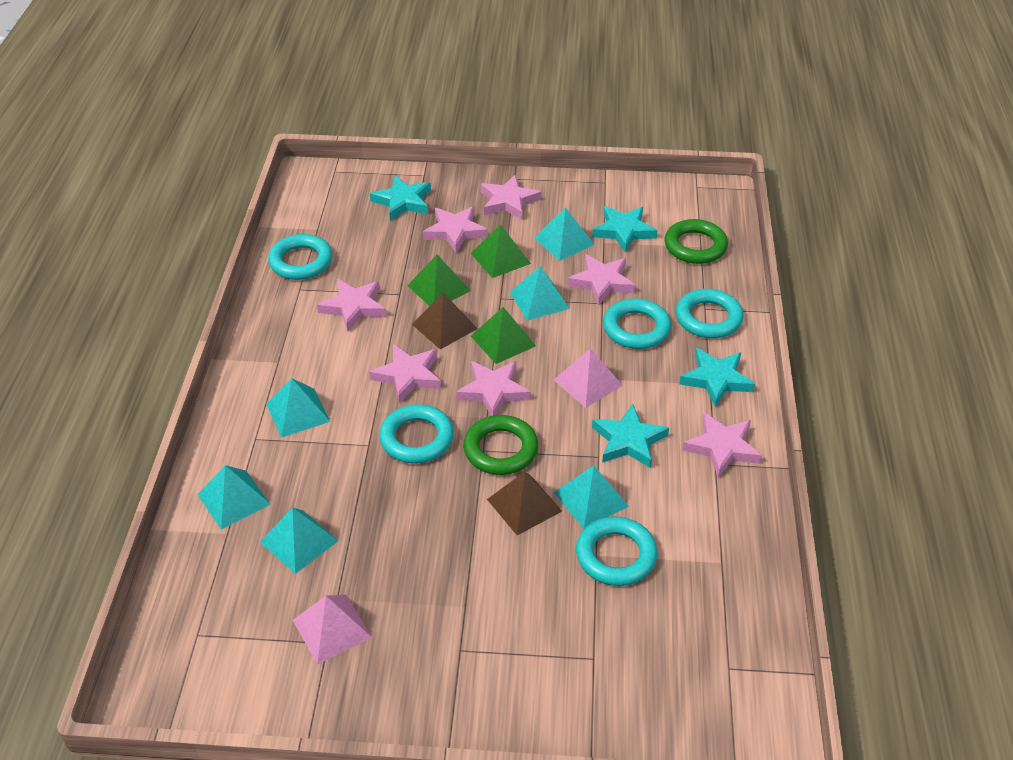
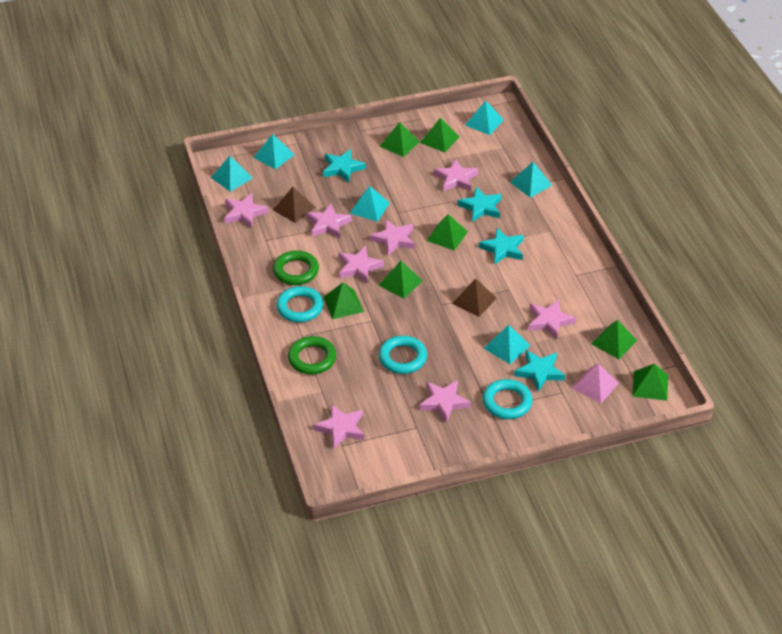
green pyramid: [407,255,470,306] [471,224,531,278] [471,307,536,364] = 3 -> [323,282,364,319] [378,261,423,299] [379,122,420,157] [420,118,460,152] [426,214,468,251] [591,320,637,359] [632,363,668,401] = 7
pink pyramid: [293,595,372,665] [554,348,623,408] = 2 -> [572,363,619,404] = 1
pink star: [317,279,386,331] [369,344,441,403] [423,207,488,253] [456,361,531,416] [480,175,541,220] [568,254,636,306] [683,412,762,478] = 7 -> [224,193,269,229] [306,204,352,238] [314,405,364,449] [338,246,384,284] [370,219,415,256] [419,380,471,423] [434,159,478,191] [528,299,576,339] = 8
turquoise ring: [268,234,333,280] [379,404,454,463] [576,516,657,586] [603,298,671,349] [676,289,743,338] = 5 -> [276,286,323,322] [379,336,427,374] [482,379,532,419] = 3

